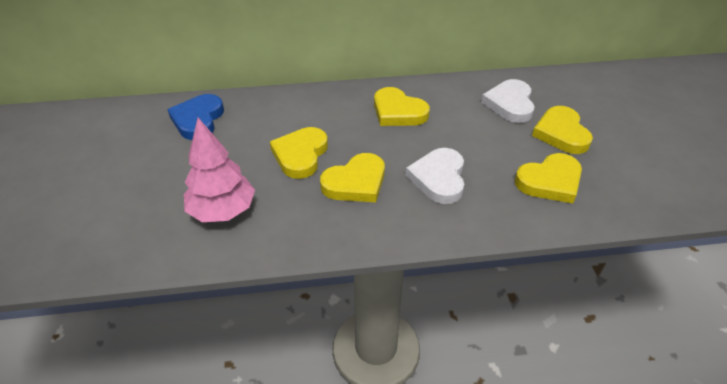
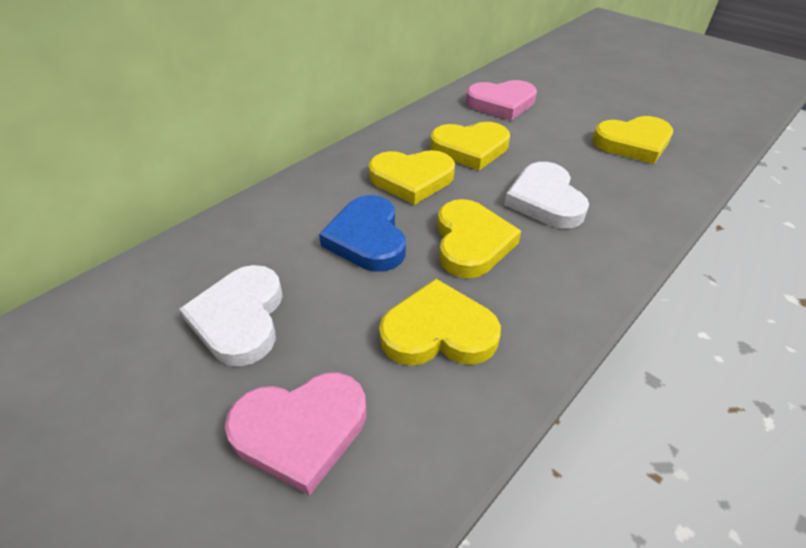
pink heart: none = 0 -> [225,372,366,496] [466,80,537,120] = 2
pink tree: [184,118,255,222] = 1 -> none = 0

